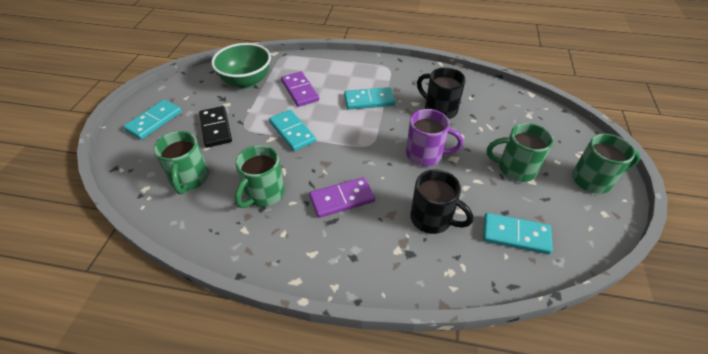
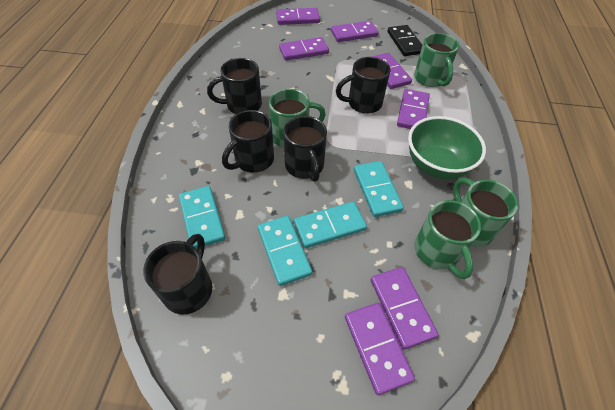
black mug: [410,169,473,234] [417,67,466,119] = 2 -> [143,234,213,315] [207,58,262,114] [222,110,274,173] [284,116,327,182] [336,57,391,114] = 5
purple domino: [281,71,319,107] [309,177,375,218] = 2 -> [276,8,320,25] [279,37,329,61] [331,21,379,42] [345,303,415,395] [371,53,412,89] [371,267,439,349] [397,89,430,129] = 7
purple mug: [406,109,463,166] = 1 -> none = 0

